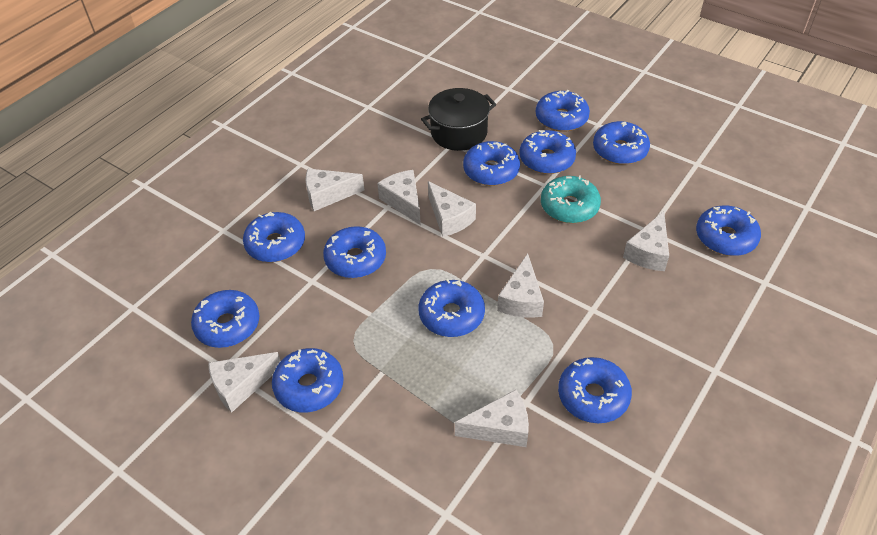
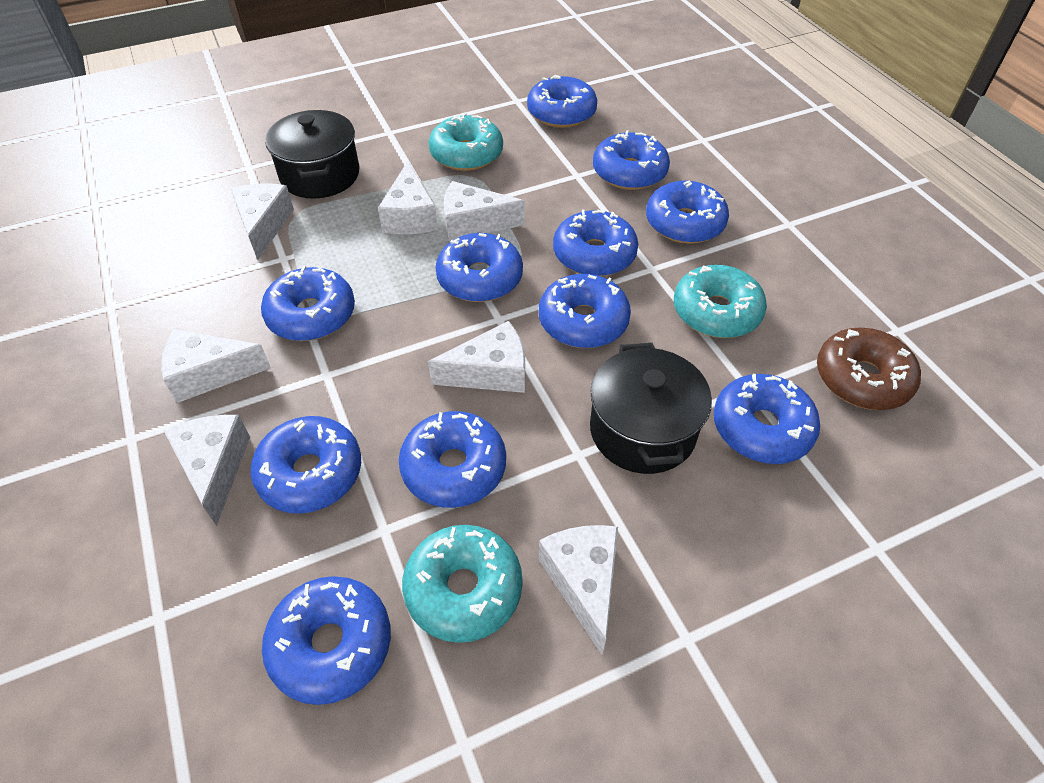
black pot: [421,88,497,151] = 1 -> [265,110,359,199] [590,343,712,474] = 2
brown donut: none = 0 -> [817,327,921,410] = 1
turquoise donut: [541,175,601,223] = 1 -> [402,525,523,643] [429,113,503,171] [674,265,767,338] = 3

